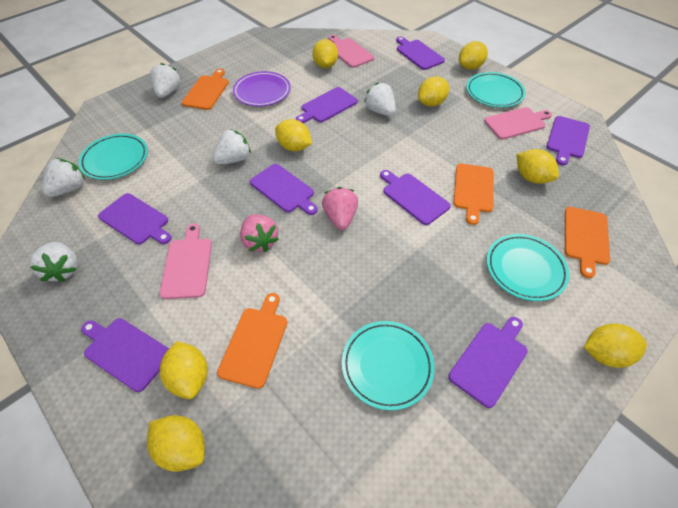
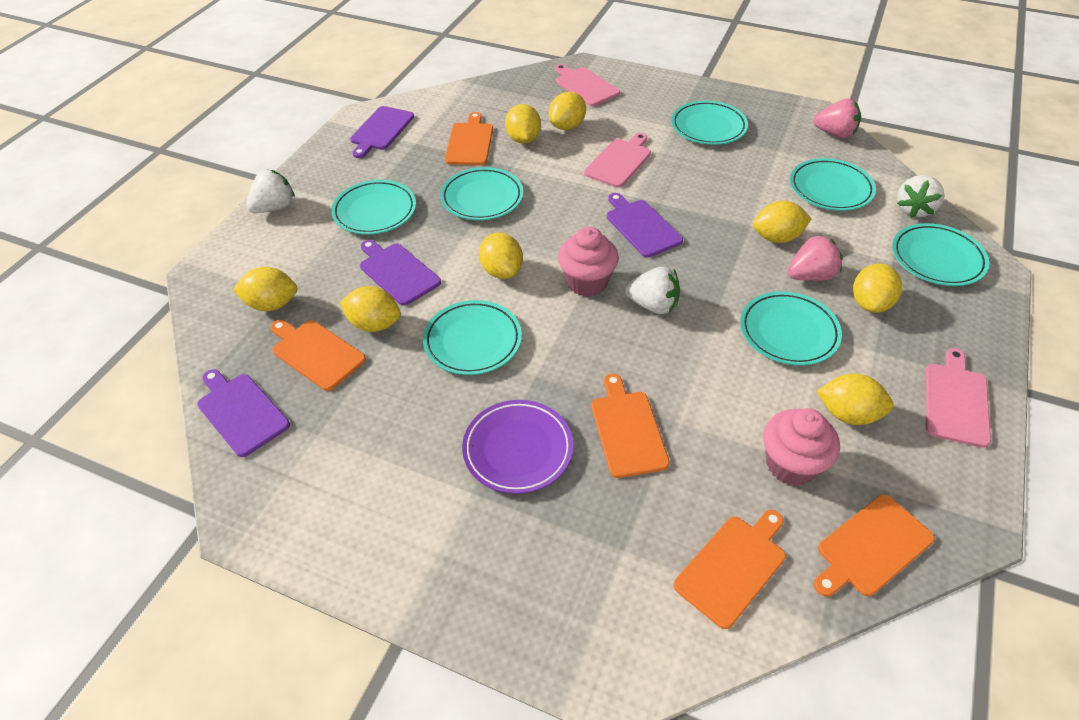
orange cutting board: [182,69,229,110] [217,293,287,389] [453,164,494,225] [565,207,610,278] = 4 -> [270,320,366,391] [445,112,493,165] [591,374,670,478] [674,510,786,629] [814,494,935,597] = 5
pink cupcake: none = 0 -> [558,227,619,297] [763,408,840,486] = 2
purple cutting board: [81,318,169,392] [98,193,172,245] [250,164,318,215] [296,87,358,123] [380,170,451,225] [396,36,445,70] [448,317,528,408] [547,116,590,165] = 8 -> [197,369,290,457] [350,106,414,158] [360,240,441,306] [607,193,683,258] = 4
turquoise plate: [78,134,148,180] [342,321,435,411] [466,72,526,107] [487,234,570,301] = 4 -> [331,180,416,235] [423,300,522,375] [440,167,523,220] [671,101,748,145] [740,291,842,366] [790,158,876,211] [892,223,989,286] = 7
white strawberry: [30,242,78,282] [42,158,85,197] [150,63,181,98] [213,129,251,164] [364,82,396,116] = 5 -> [246,169,295,213] [625,267,680,314] [897,175,944,218] = 3

